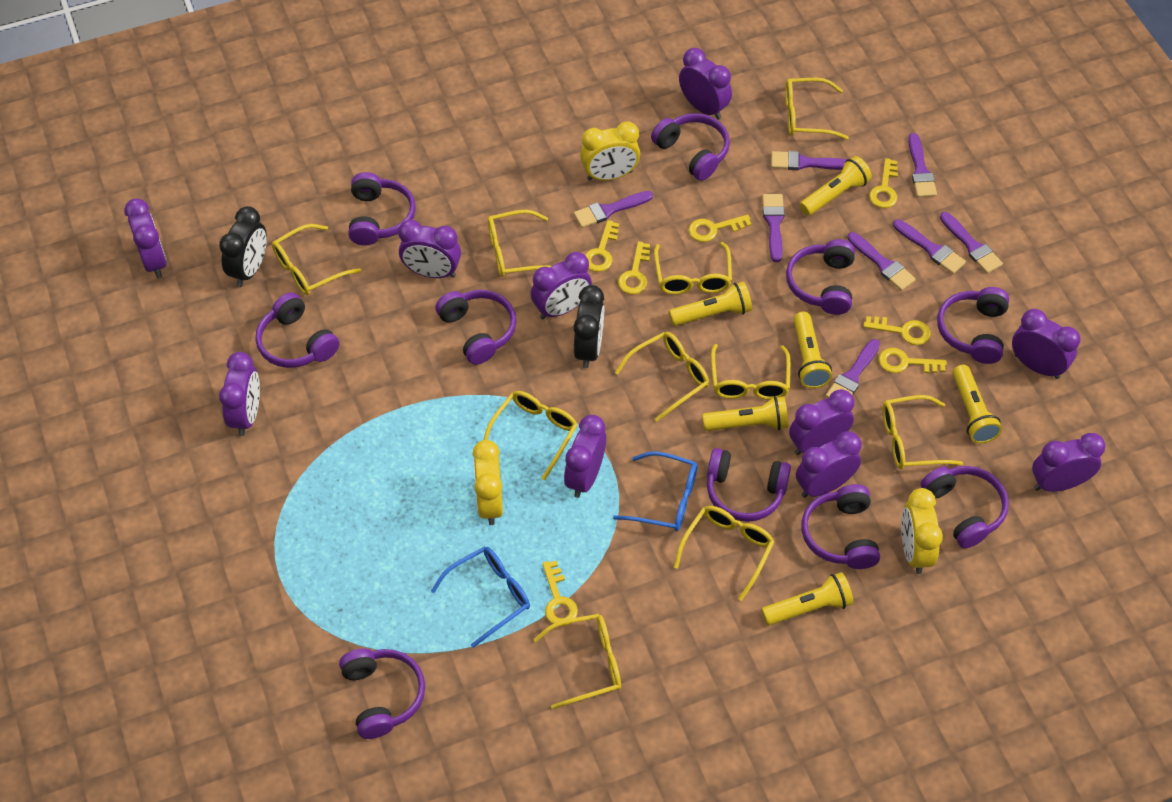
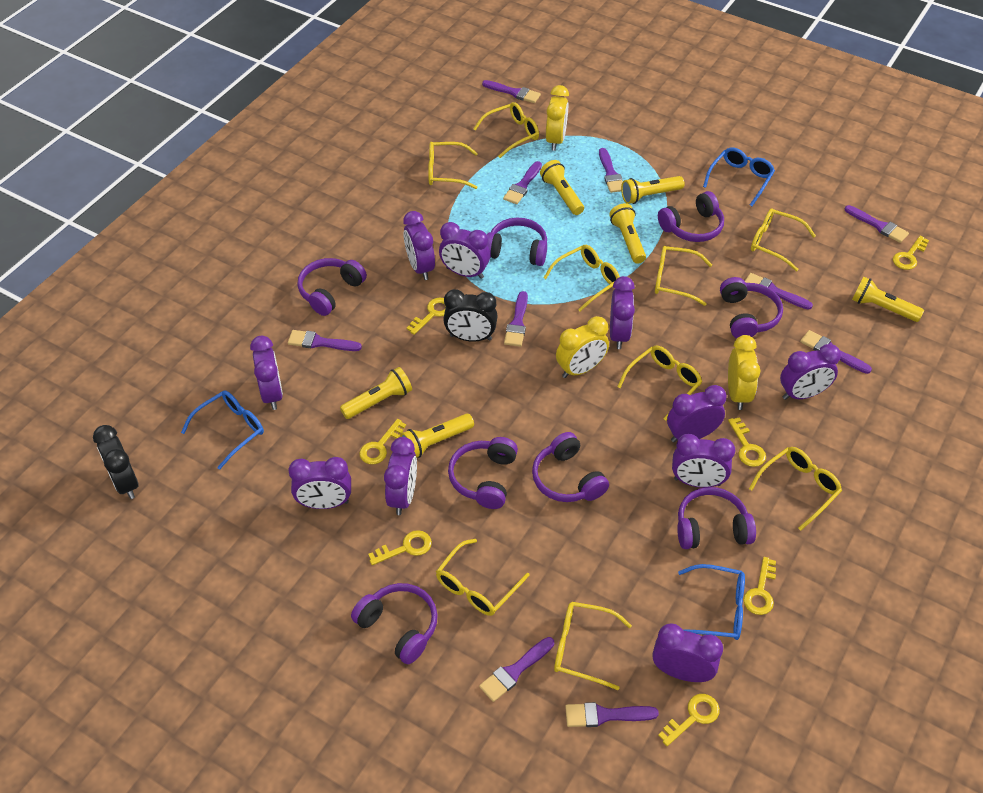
blue glasses: [431,547,530,648] [613,451,697,531] = 2 -> [181,391,264,470] [678,564,745,640] [703,148,775,206] = 3
purple brush: [574,191,653,228] [762,194,785,262] [771,151,847,170] [826,339,880,398] [847,232,916,291] [893,219,966,274] [908,133,937,197] [940,212,1003,274] = 8 -> [288,330,362,351] [479,637,554,702] [482,80,541,103] [503,161,542,204] [504,291,528,347] [565,702,659,727] [599,148,623,193] [745,273,813,310] [800,330,872,374] [845,205,909,243] = 10
purple headphones: [256,292,339,368] [339,649,425,739] [348,172,416,246] [435,290,516,365] [651,113,730,181] [707,448,791,522] [786,239,855,315] [801,484,880,569] [921,466,1009,548] [937,287,1009,364] = 10 -> [297,258,367,316] [351,583,438,664] [448,437,518,509] [487,218,547,266] [532,432,609,502] [658,191,724,242] [677,487,756,549] [720,277,783,338] = 8
yellow glasses: [272,224,361,295] [484,391,578,481] [488,210,551,277] [533,614,621,709] [615,332,709,422] [654,242,732,295] [674,506,774,601] [711,344,791,400] [785,78,849,140] [883,395,963,469] = 10 -> [428,142,478,189] [436,539,530,616] [473,102,539,158] [544,245,620,311] [554,602,632,690] [617,346,702,421] [655,246,712,306] [749,447,842,531] [751,208,816,271] = 9

